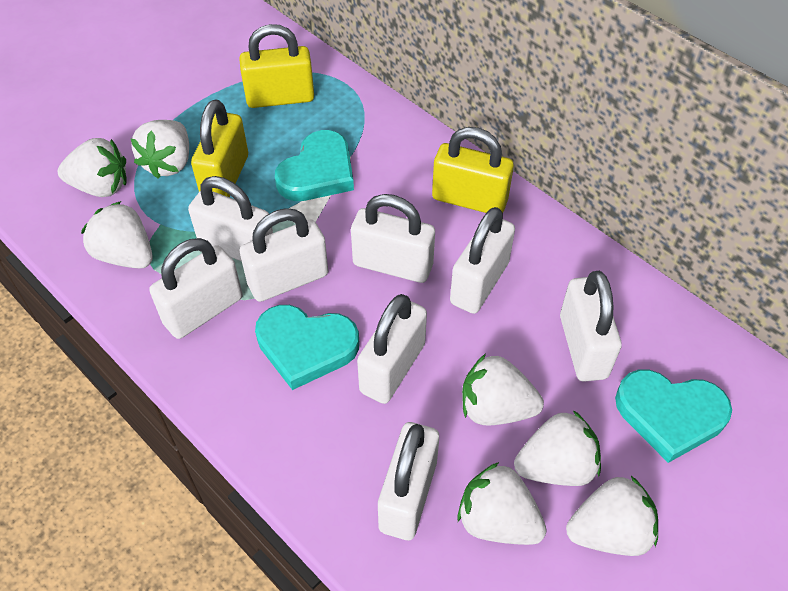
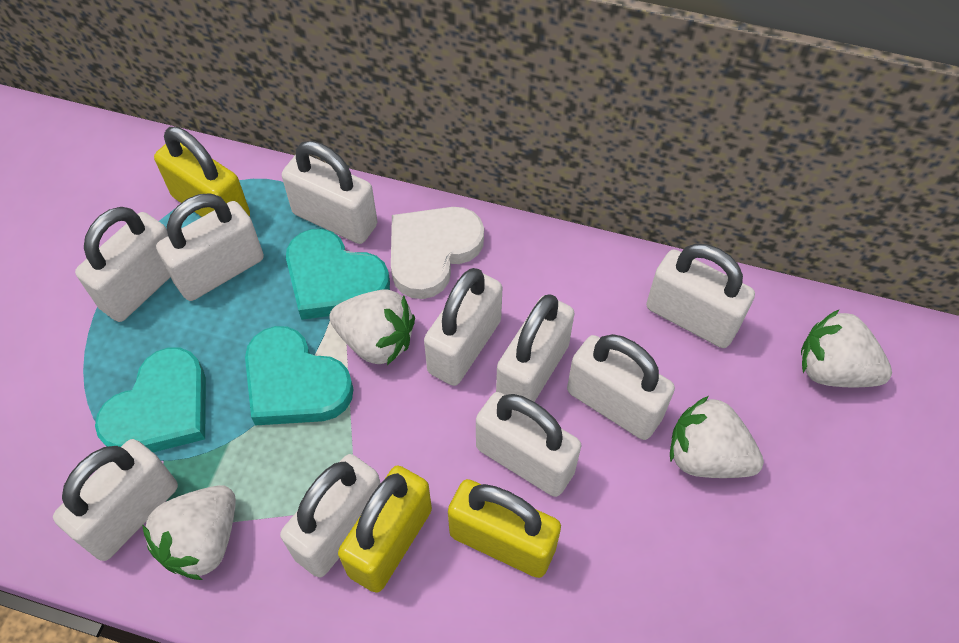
white heart: none = 0 -> [391,207,484,299] = 1
white padlock: [149,238,243,339] [188,176,273,261] [240,208,328,302] [351,194,435,283] [357,294,427,404] [378,422,439,540] [450,207,515,314] [560,271,622,382] = 8 -> [53,439,178,561] [75,207,170,322] [156,194,264,301] [280,454,380,577] [282,141,378,244] [424,268,502,386] [476,392,581,497] [496,294,575,402] [567,334,675,440] [646,244,755,348] = 10
white strawberry: [58,138,127,197] [81,201,153,269] [130,120,189,179] [457,462,547,545] [462,354,544,426] [514,410,601,486] [566,476,658,556] = 7 -> [142,485,236,580] [329,289,415,366] [670,396,764,478] [801,310,892,387] = 4

